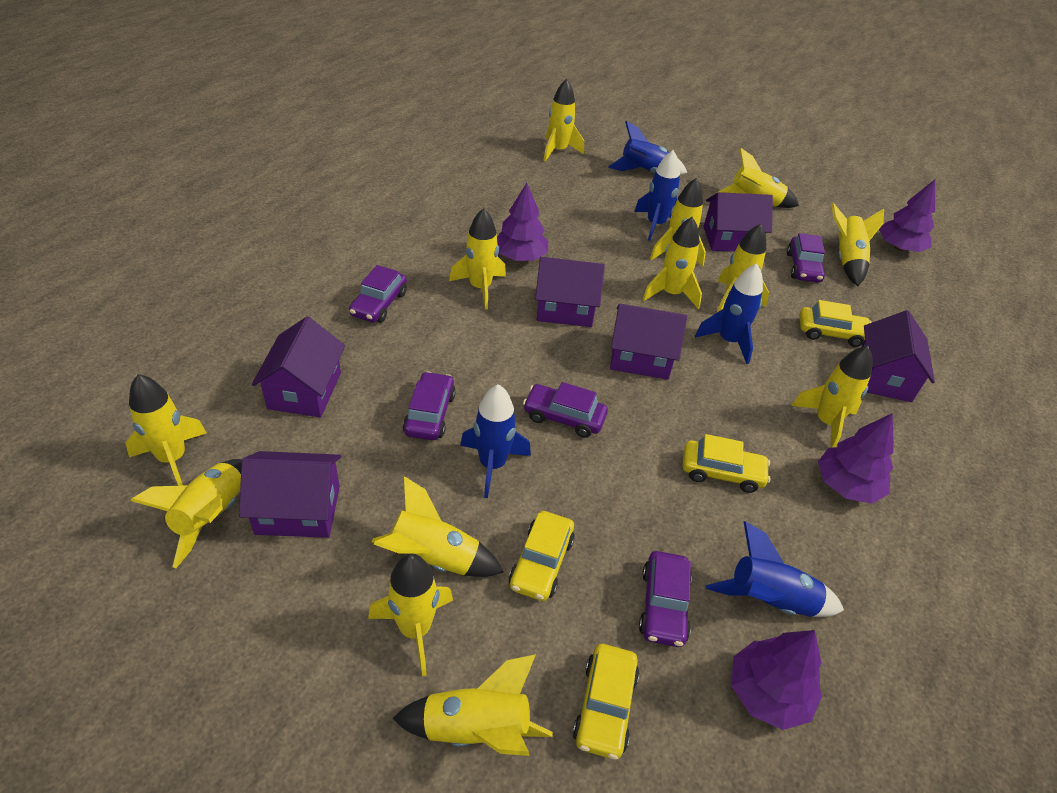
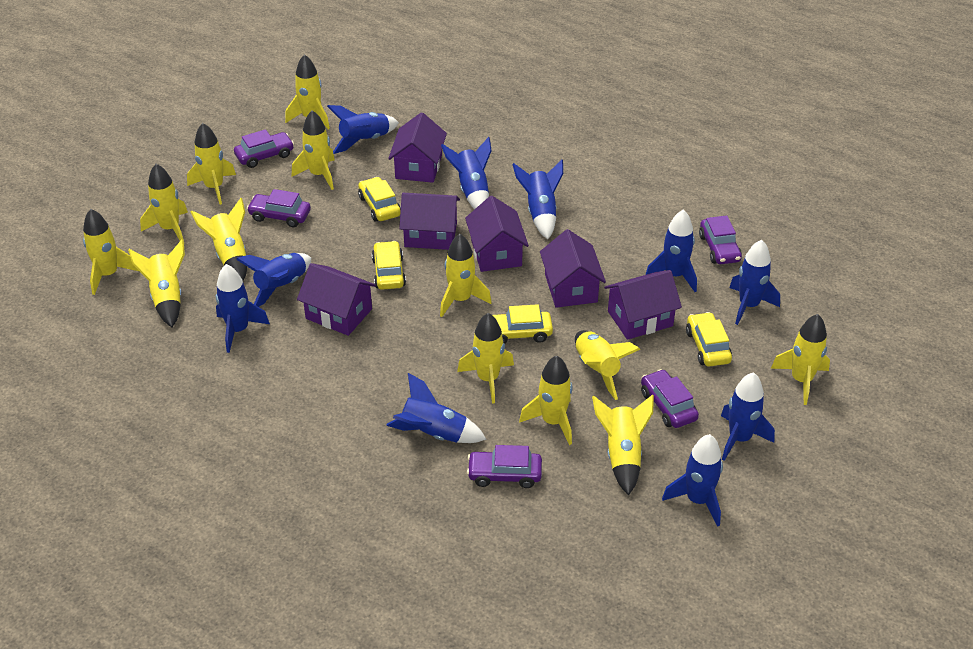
blue rocket: [460,384,531,498] [608,121,687,175] [634,150,680,241] [695,263,763,364] [706,521,844,617] = 5 -> [216,264,270,353] [236,253,311,307] [327,105,399,154] [386,373,487,443] [441,137,492,210] [512,160,563,239] [646,210,697,292] [662,434,723,527] [721,372,775,461] [729,240,780,325] = 10
purple tree: [497,183,548,261] [731,630,822,730] [818,413,894,504] [879,179,935,252] = 4 -> none = 0

